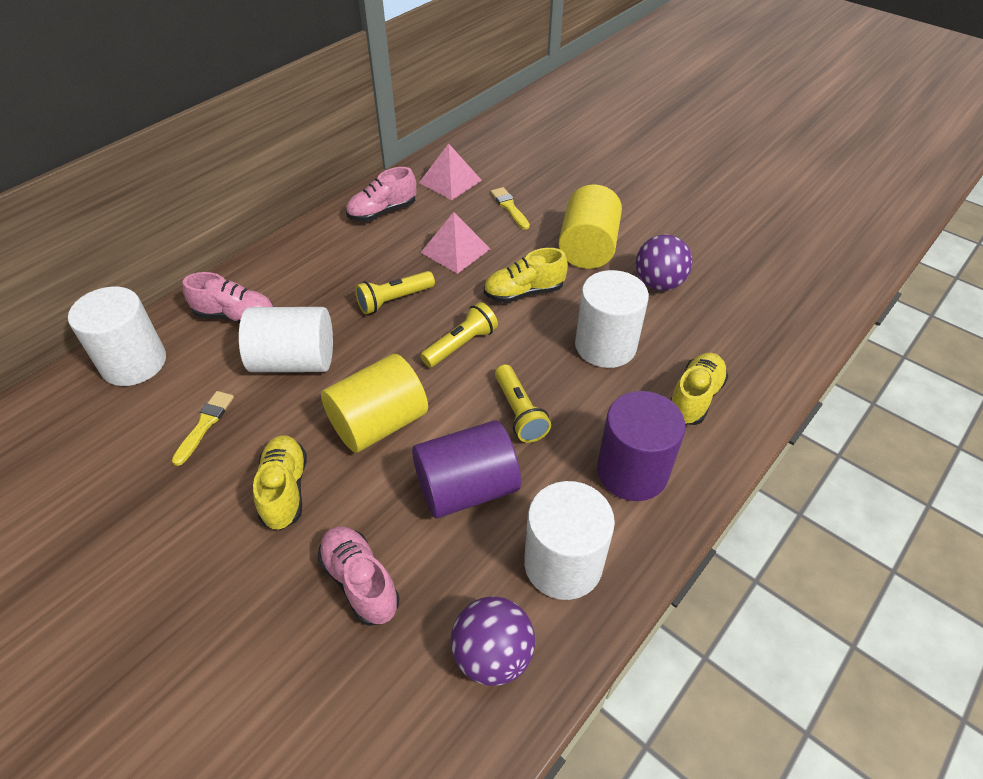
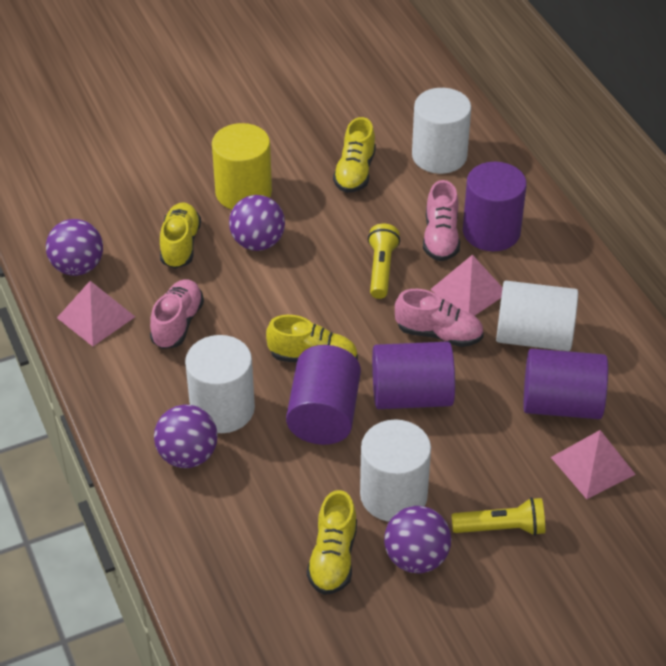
pink pyramid: [419,143,482,200] [421,212,490,274] = 2 -> [57,281,135,346] [430,255,503,316] [551,430,636,499] = 3
purple ball: [451,596,535,686] [636,235,693,291] = 2 -> [46,219,103,276] [154,405,217,468] [229,195,285,251] [384,506,451,573] = 4
purple cylinder: [412,420,521,518] [597,391,686,501] = 2 -> [286,345,361,445] [372,342,455,409] [463,162,527,251] [523,349,608,419] = 4
yellow brush: [172,391,234,466] [491,187,530,230] = 2 -> none = 0
yellow cylinder: [321,354,428,453] [558,184,622,269] = 2 -> [212,123,272,209] = 1
yellow flashlight: [355,271,435,314] [420,302,498,368] [495,364,551,443] = 3 -> [368,224,400,299] [451,497,545,536] = 2
yellow shoe: [253,435,307,530] [484,248,568,303] [671,353,728,425] = 3 -> [160,202,201,269] [266,315,358,362] [307,490,357,595] [333,117,376,193] = 4

